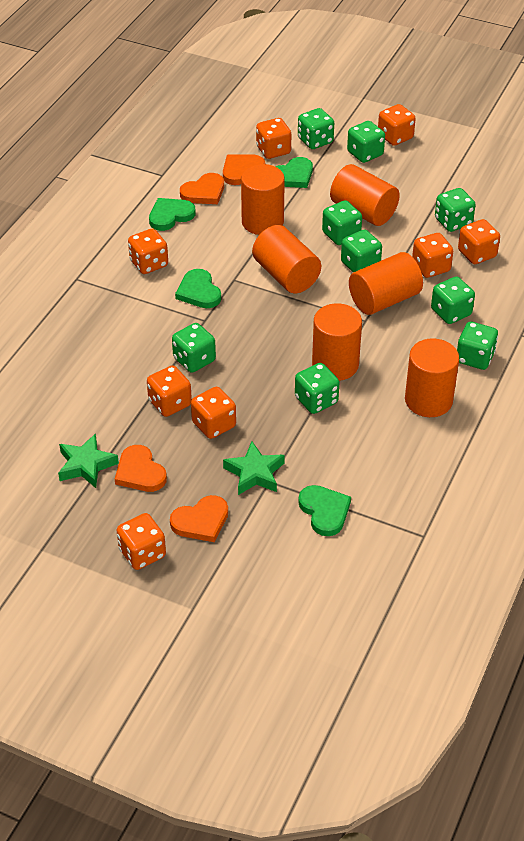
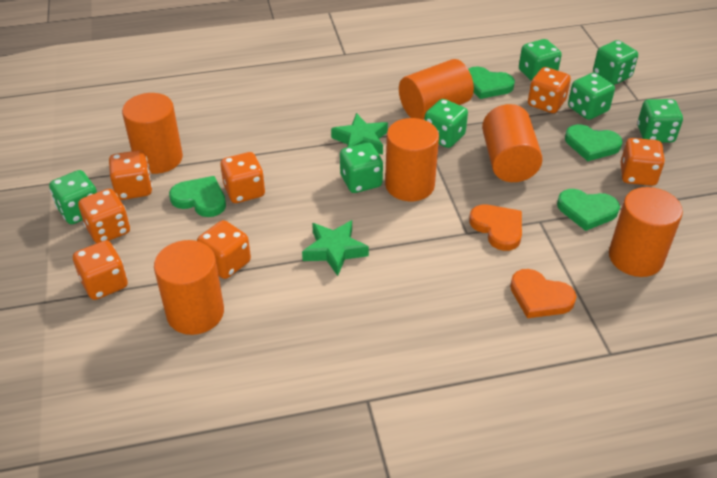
green dice: [172,323,216,373] [295,363,340,414] [298,108,334,149] [322,200,362,245] [341,230,382,273] [347,121,385,163] [431,276,475,324] [435,188,476,232] [457,322,498,370] = 9 -> [49,170,97,224] [340,143,383,193] [425,99,468,148] [519,39,562,81] [568,73,615,120] [593,40,638,85] [637,99,683,143] = 7
orange dice: [116,513,166,570] [128,229,168,274] [147,365,192,417] [191,387,236,439] [256,118,291,159] [378,104,416,146] [412,233,453,278] [458,219,500,264] = 8 -> [73,240,128,300] [78,189,130,243] [109,150,152,200] [197,220,251,279] [220,152,265,203] [528,67,571,113] [620,138,665,186] = 7
orange heart: [115,445,167,492] [170,495,228,542] [180,173,224,204] [223,155,265,185] = 4 -> [469,205,522,251] [510,269,577,318] = 2

